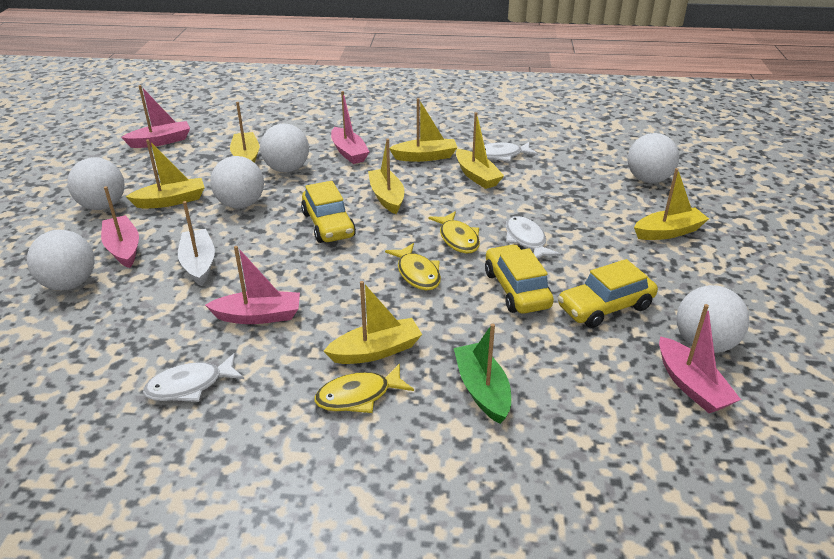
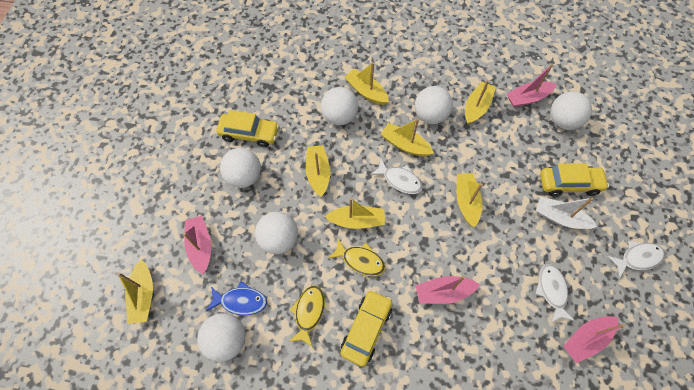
blue fish: none = 0 -> [206,281,267,315] = 1
green boat: [454,323,511,424] = 1 -> none = 0
pink boat: [101,186,139,268] [121,85,190,148] [205,246,300,324] [331,91,369,164] [659,304,741,413] = 5 -> [183,216,211,274] [416,276,480,304] [507,64,556,107] [563,316,625,363] = 4
yellow fish: [315,363,414,413] [385,243,441,290] [428,211,480,253] = 3 -> [289,285,325,347] [328,239,385,276] = 2

